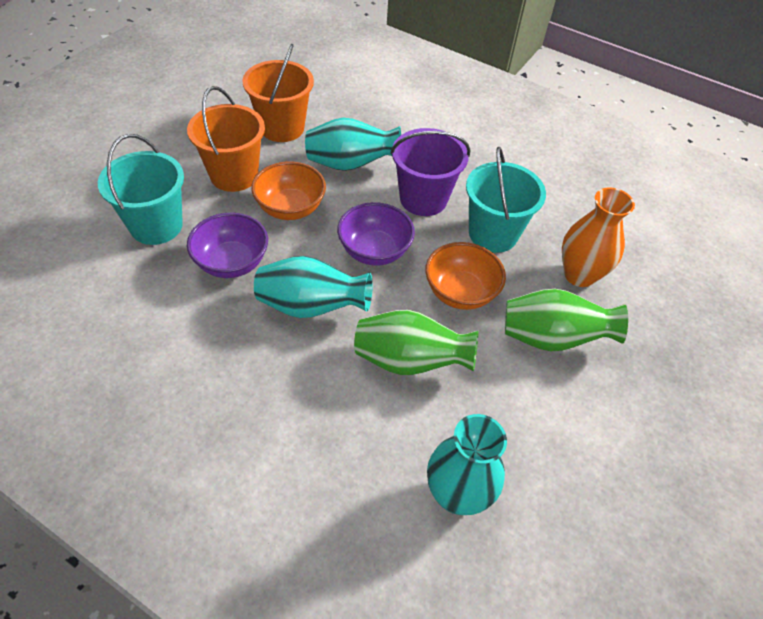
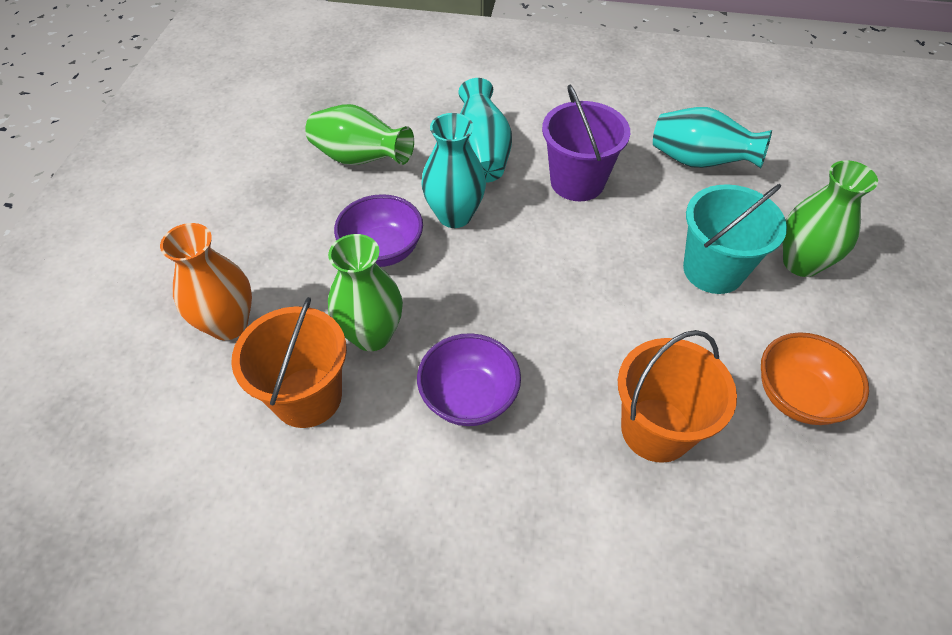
green vase: [354,310,478,375] [505,289,628,351] = 2 -> [305,104,414,165] [328,234,403,351] [782,160,878,277] = 3
orange bowl: [251,161,326,220] [425,242,506,310] = 2 -> [761,332,869,425] = 1
turquoise bucket: [98,134,184,245] [466,147,546,253] = 2 -> [683,184,787,294] = 1

